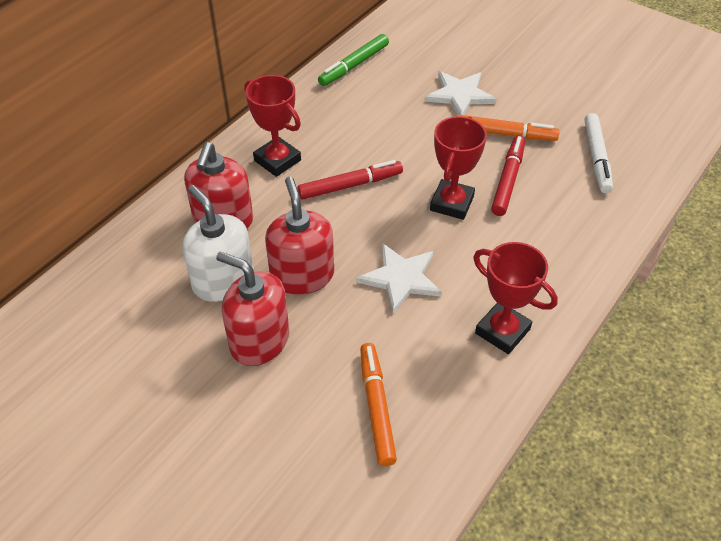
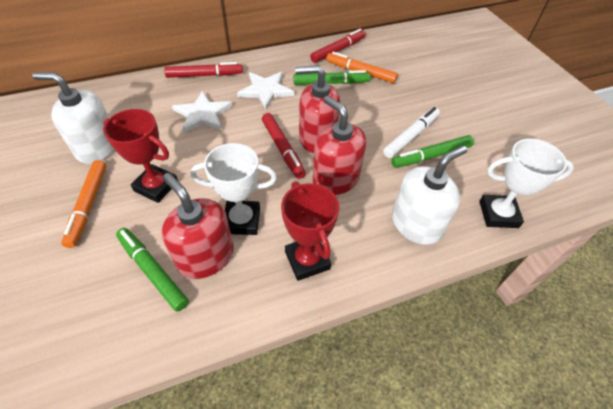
green marker: [318,34,389,86] = 1 -> [116,228,189,311] [293,70,370,85] [391,135,474,168] = 3
red marker: [297,160,403,199] [491,136,525,216] = 2 -> [164,62,243,78] [262,113,306,179] [310,28,366,63] = 3
red trophy: [244,75,301,177] [430,116,487,220] [473,242,558,354] = 3 -> [103,109,178,203] [281,181,340,281] = 2
white soap dispenser: [182,185,254,302] = 1 -> [33,72,114,164] [392,145,467,245] = 2
white trophy: none = 0 -> [190,143,277,235] [479,138,574,228] = 2

